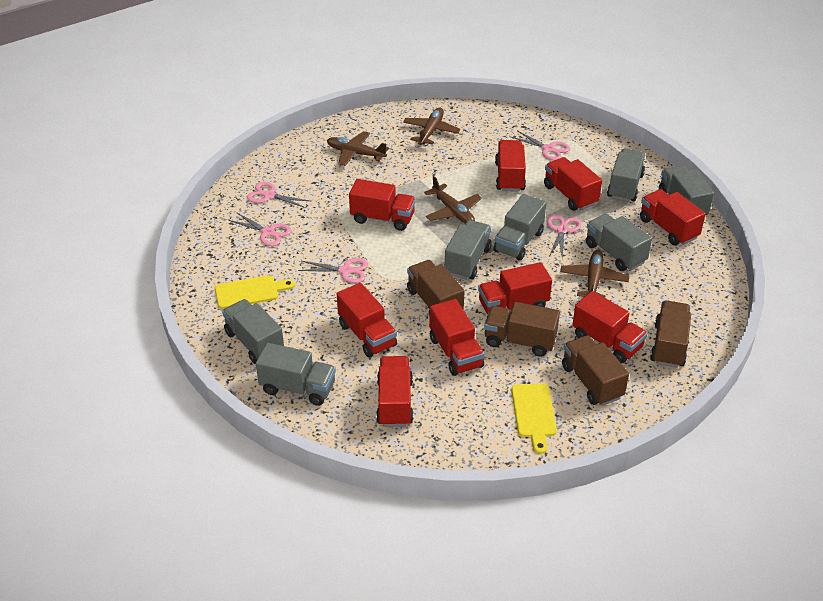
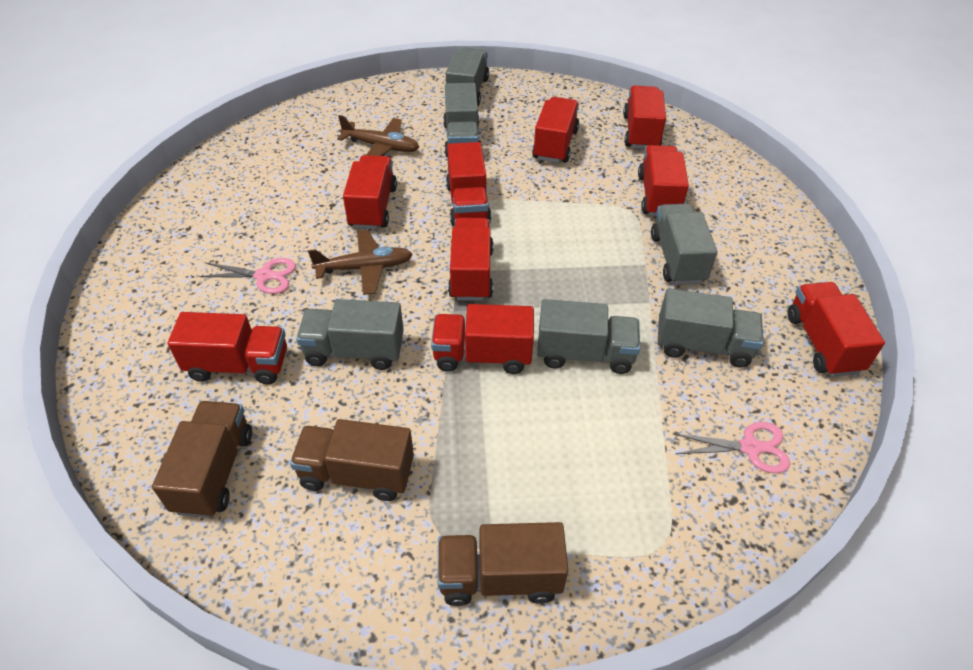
brown plane: [327,131,389,166] [403,108,461,145] [424,176,482,224] [560,250,629,298] = 4 -> [308,230,413,295] [337,115,419,156] = 2
brown truck: [407,260,465,315] [484,302,560,357] [562,335,629,406] [650,300,691,368] = 4 -> [152,401,252,518] [290,419,414,501] [437,522,568,606] = 3
grey truck: [222,299,284,364] [256,343,336,406] [445,220,492,280] [494,194,546,261] [586,213,652,271] [607,148,645,202] [659,166,714,215] = 7 -> [296,299,404,370] [443,83,482,158] [446,47,489,106] [537,299,640,374] [651,204,717,285] [658,288,764,368] = 6
pink scissors: [229,213,292,246] [247,182,310,208] [298,258,368,283] [511,131,570,161] [547,215,581,259] = 5 -> [199,258,296,294] [673,422,791,473] = 2
yellow cutting board: [215,275,295,309] [511,383,557,454] = 2 -> none = 0

